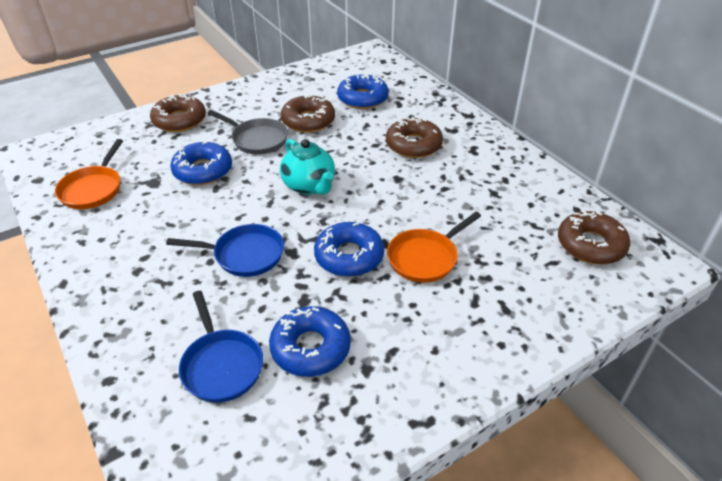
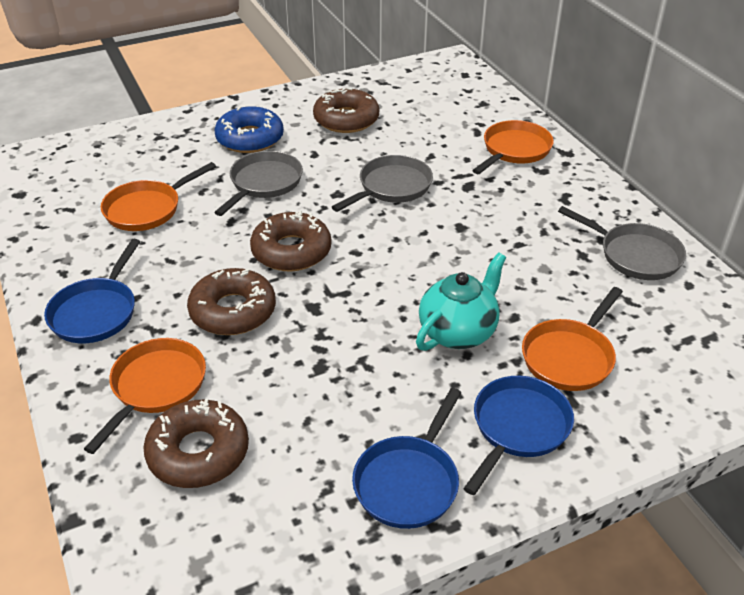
blue donut: [170,141,232,185] [269,306,351,377] [314,222,384,277] [337,73,389,109] = 4 -> [214,106,284,153] = 1
blue pan: [166,224,284,277] [179,291,263,402] = 2 -> [44,239,141,343] [352,388,461,529] [463,376,574,495] = 3
grey pan: [207,110,288,154] = 1 -> [214,151,303,216] [332,155,433,212] [558,206,686,280] = 3
orange pan: [55,139,123,209] [387,212,481,283] = 2 -> [84,338,206,454] [101,162,216,231] [472,120,554,174] [522,287,623,391] = 4

